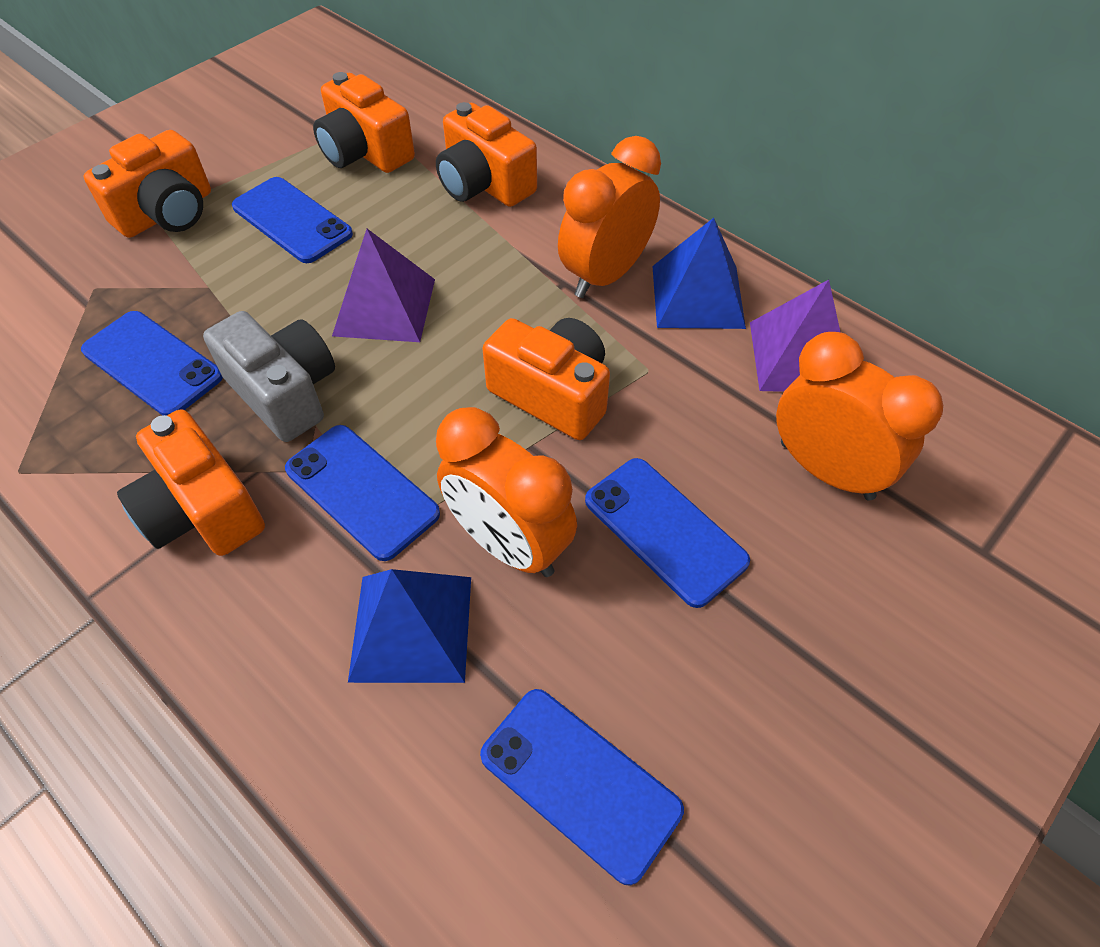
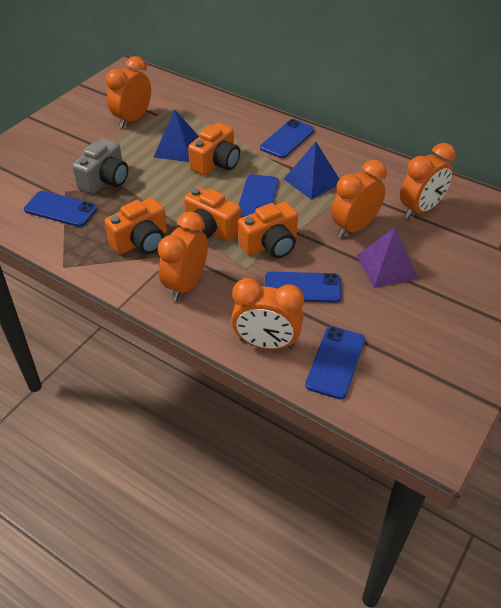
orange camera: [84,130,211,238] [117,409,265,556] [313,72,415,173] [436,102,537,207] [483,318,610,440] = 5 -> [104,198,167,254] [184,187,241,241] [188,123,240,176] [238,202,298,258] = 4
orange clock: [436,407,577,577] [558,136,661,298] [776,332,943,500] = 3 -> [106,56,151,128] [158,212,208,301] [231,278,304,350] [331,160,387,238] [400,143,456,219] = 5
purple pyramid: [332,229,435,342] [750,280,840,392] = 2 -> [357,227,418,288] = 1

